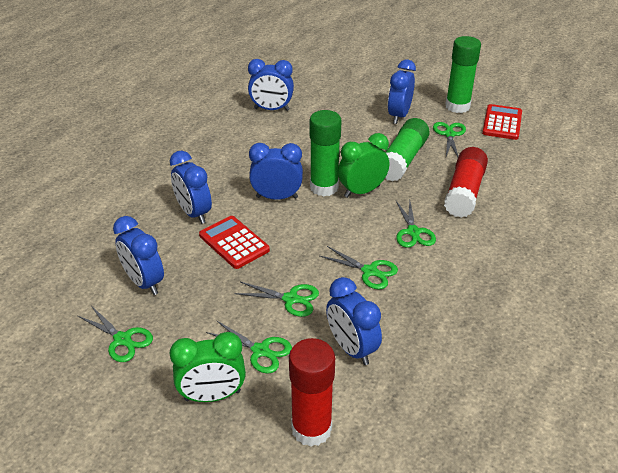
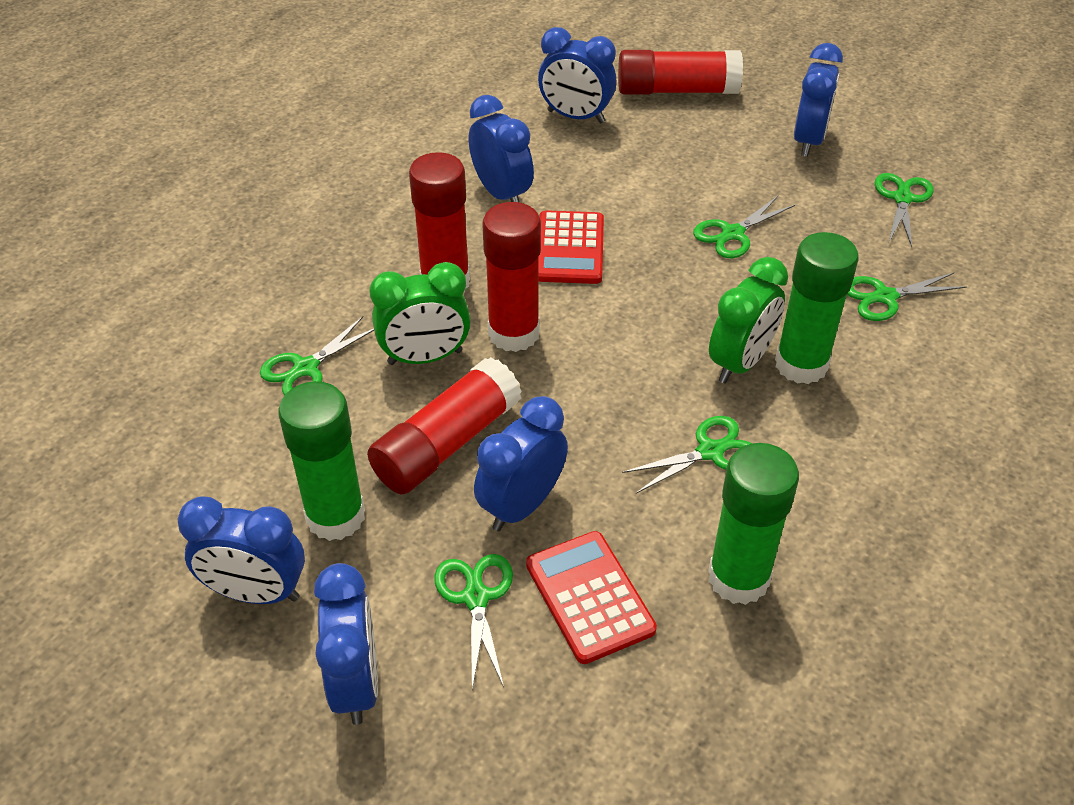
red glue stick: [289,338,335,447] [444,147,488,218] = 2 -> [367,357,522,494] [409,152,470,293] [482,202,541,352] [618,50,743,95] = 4

